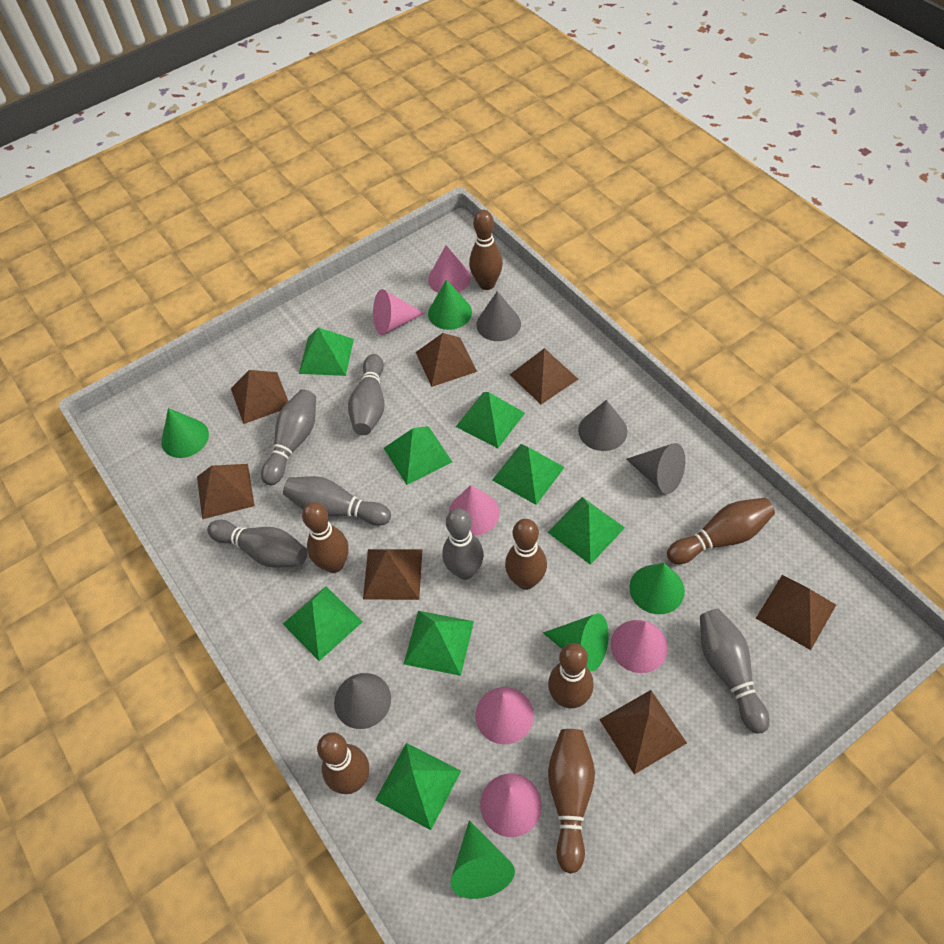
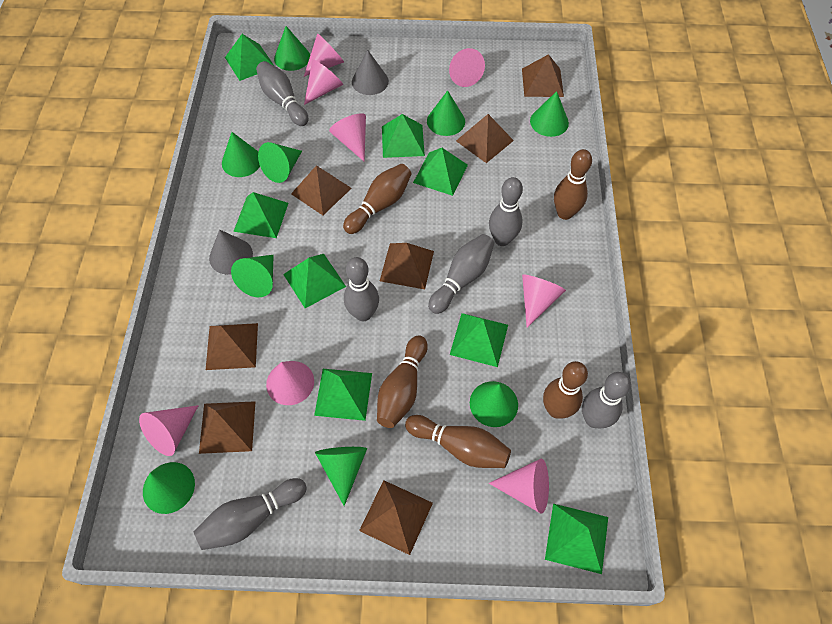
brown bowling pin: [302,502,348,573] [317,732,369,794] [469,210,503,290] [505,519,547,590] [548,643,594,708] [548,729,595,874] [667,498,775,564] = 7 -> [343,164,412,234] [377,335,428,428] [405,415,511,468] [543,361,588,419] [554,149,592,220] = 5
green cone: [161,408,209,458] [428,280,472,330] [450,820,515,899] [543,613,609,671] [629,563,685,614] = 5 -> [143,462,195,514] [222,132,260,177] [231,255,274,297] [258,142,302,183] [274,26,310,71] [315,447,367,506] [427,90,465,136] [470,381,518,427] [530,91,569,137] = 9
grey cone: [334,673,391,729] [476,291,521,341] [578,400,628,451] [626,443,685,494] = 4 -> [209,229,253,275] [352,50,389,95] = 2
pink cone: [373,289,425,335] [428,246,471,293] [449,485,499,536] [475,687,534,745] [480,774,542,837] [611,620,668,673] = 6 -> [139,405,199,456] [266,361,314,405] [304,33,344,77] [304,59,343,105] [329,113,366,162] [449,48,485,87] [489,459,549,514] [522,275,566,328] = 8

